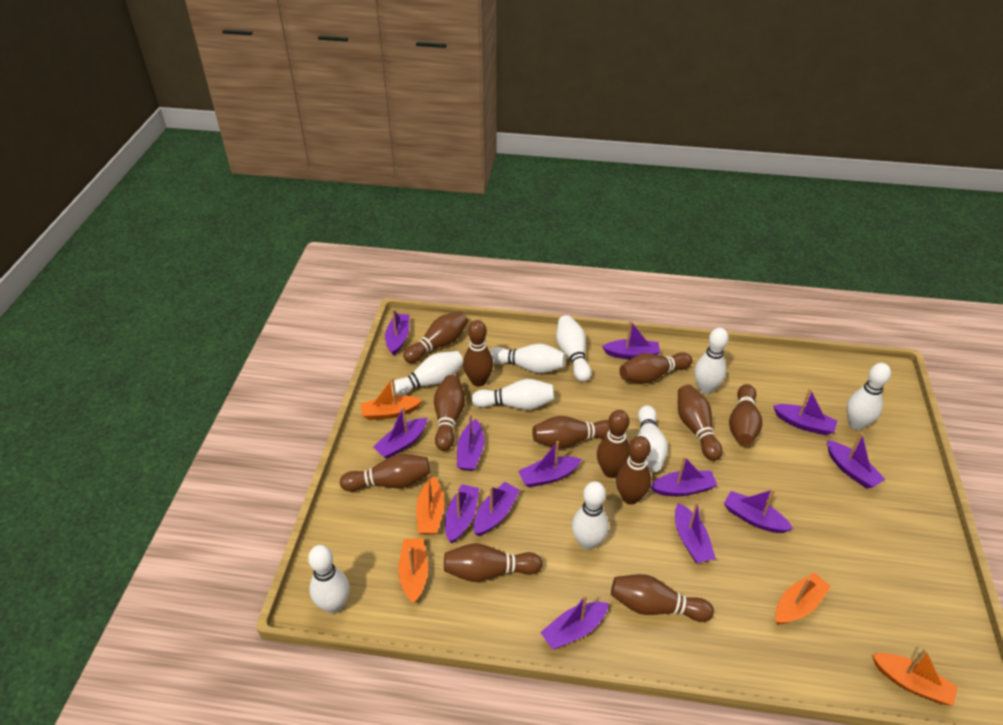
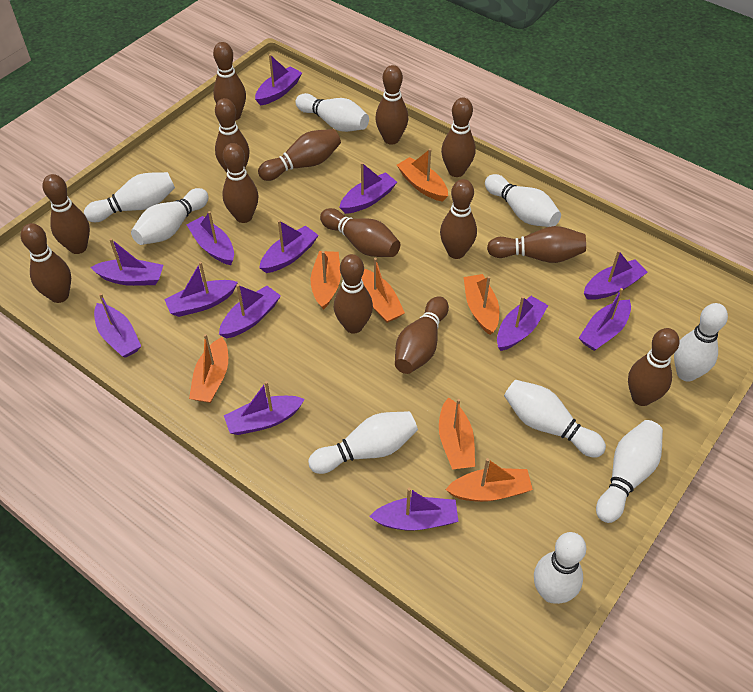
brown bowling pin: [340,454,430,491] [403,311,468,363] [434,375,465,451] [444,543,543,582] [463,320,494,387] [532,416,610,449] [597,410,630,478] [611,574,714,622] [616,436,651,505] [619,352,692,384] [678,385,722,461] [729,384,763,446] = 12 -> [21,223,71,303] [42,174,90,254] [213,42,246,121] [215,98,250,173] [222,143,259,223] [258,129,341,181] [320,208,400,257] [334,254,373,334] [375,65,408,145] [395,296,449,374] [440,179,477,259] [441,98,476,177] [487,226,586,263] [628,328,680,406] = 14
orange boat: [361,378,422,420] [398,538,428,603] [416,474,444,535] [775,573,831,625] [872,649,958,706] = 5 -> [189,334,228,403] [311,251,341,310] [362,258,405,323] [397,149,448,202] [439,397,475,469] [445,458,533,502] [463,274,499,335] = 7

